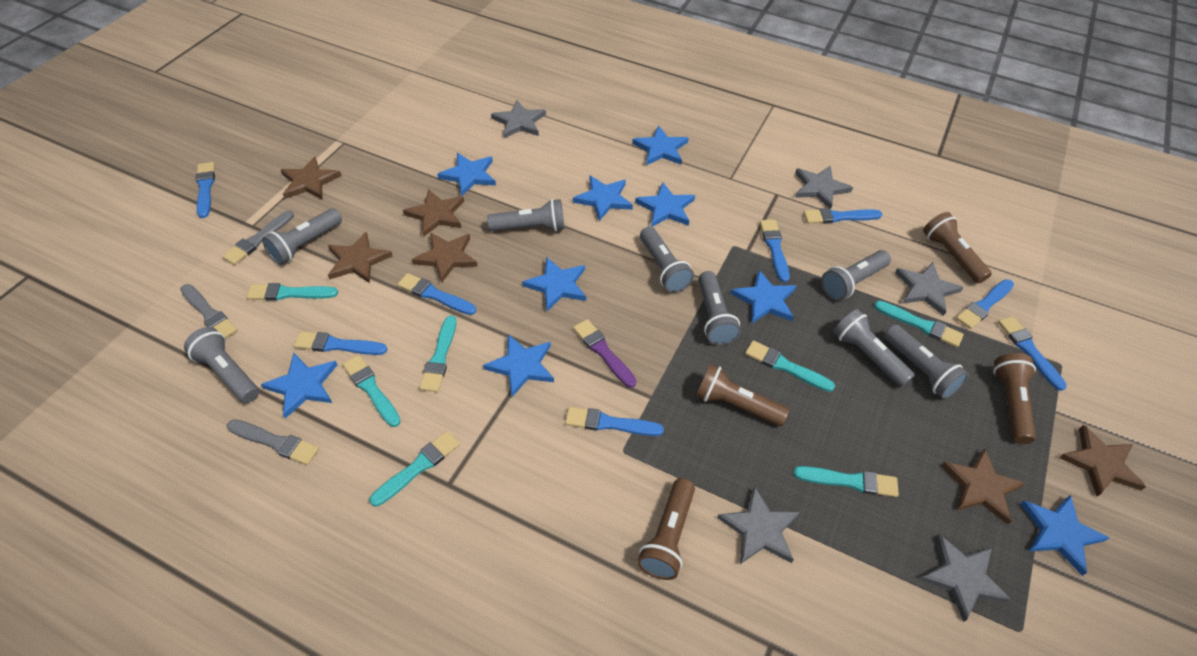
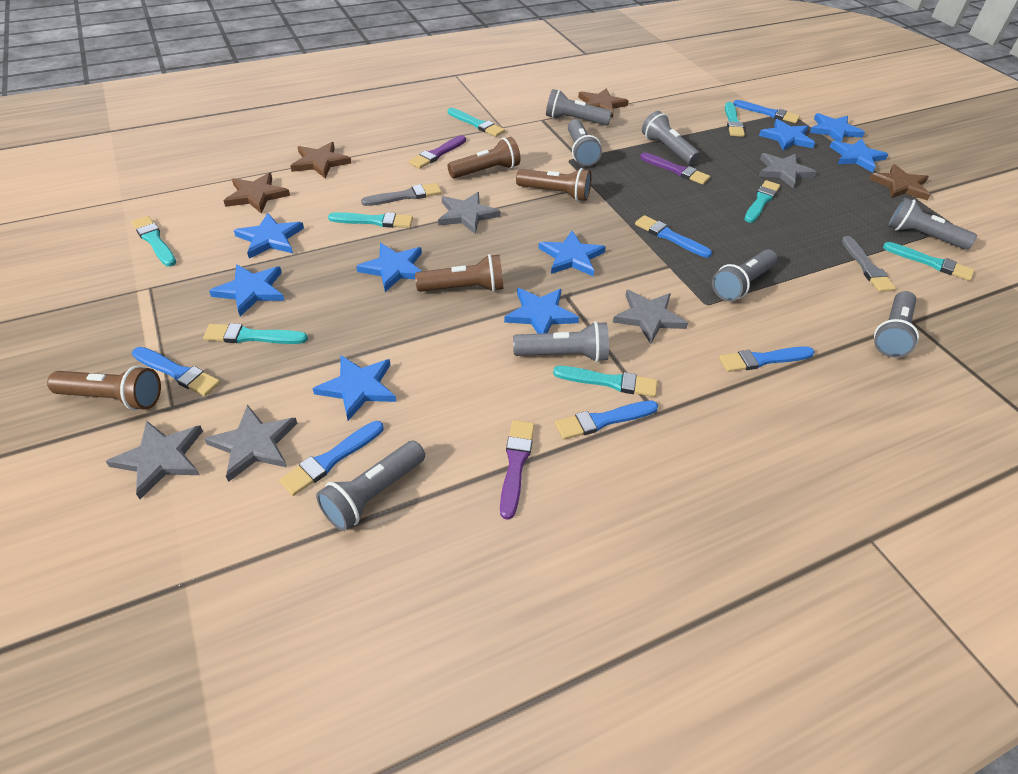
blue brush: [195,162,215,218] [294,331,387,355] [398,273,476,315] [565,407,664,436] [760,220,790,282] [804,208,882,224] [956,279,1014,329] [998,316,1067,391] = 8 -> [132,347,220,396] [279,421,384,496] [555,401,658,440] [635,215,712,258] [719,346,815,372] [733,100,800,123] = 6
brown star: [281,157,342,200] [328,232,392,283] [403,189,464,237] [412,232,478,283] [941,448,1026,525] [1059,425,1146,497] = 6 -> [224,173,290,214] [291,142,351,178] [578,88,629,118] [869,164,930,200] = 4
grey brush: [180,284,237,338] [222,211,294,265] [227,419,319,465] = 3 -> [361,183,442,206] [842,236,896,292] = 2
purple brush: [573,319,636,388] = 1 -> [409,135,466,169] [500,420,534,520] [640,153,710,185] = 3
turquoise brush: [247,283,338,301] [343,355,401,427] [369,431,460,507] [419,315,456,392] [745,340,835,392] [793,466,899,497] [874,301,964,347] = 7 -> [131,216,176,267] [203,323,308,344] [328,212,413,228] [448,108,505,137] [553,366,657,397] [725,102,745,137] [745,180,780,223] [883,242,974,281] = 8

